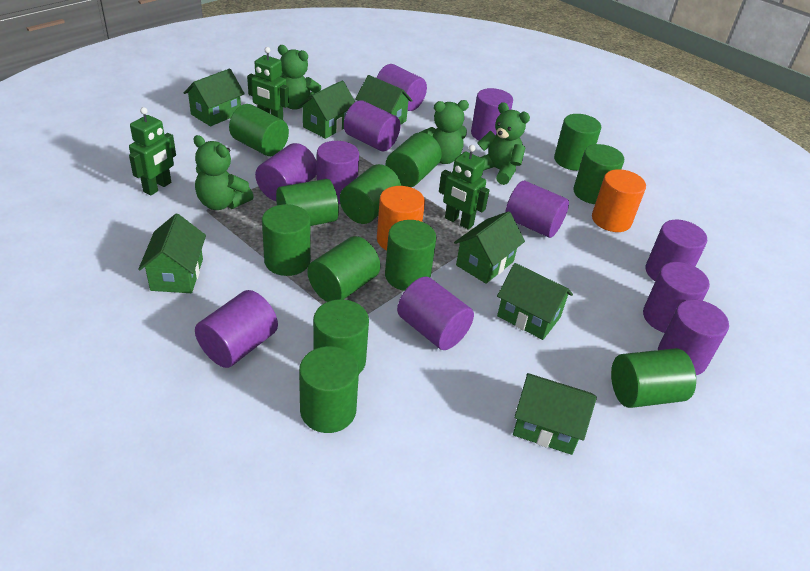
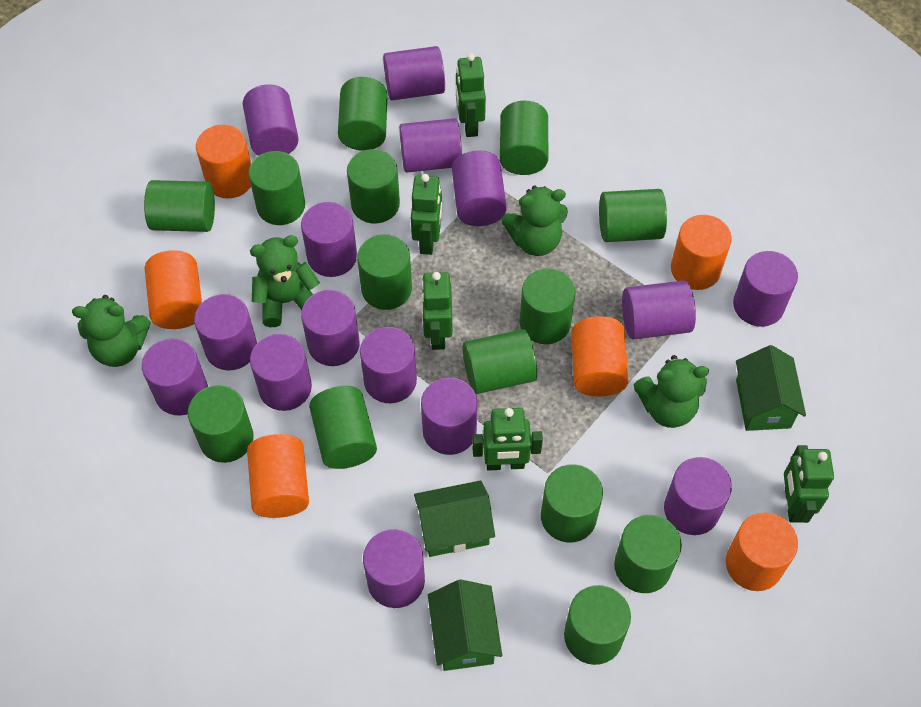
green cylinder: [229,104,289,156] [262,204,311,276] [276,179,339,226] [299,346,359,433] [307,236,380,302] [313,299,369,374] [340,164,401,224] [385,132,442,187] [385,220,436,291] [554,114,601,171] [573,144,624,204] [611,348,696,408] = 12 -> [144,180,215,232] [188,385,254,463] [248,151,305,225] [309,386,377,469] [338,77,388,151] [347,149,400,223] [357,234,412,310] [463,329,537,394] [500,101,548,175] [519,268,576,344] [541,464,603,543] [564,585,631,665] [599,189,667,242] [614,515,682,593] = 14
green house: [138,214,206,293] [184,68,245,126] [298,80,355,139] [355,75,413,125] [454,211,525,284] [497,263,573,340] [513,373,597,455] = 7 -> [414,480,495,557] [428,579,502,671] [736,345,806,431] = 3
green robot: [129,107,176,196] [247,47,289,120] [439,145,490,230] = 3 -> [411,174,442,255] [421,272,452,350] [456,53,486,137] [472,408,543,471] [784,445,834,523] = 5
orange cylinder: [377,186,425,251] [592,169,646,232] = 2 -> [145,250,202,329] [196,124,251,198] [247,434,309,518] [571,316,628,397] [671,215,732,290] [726,513,798,591] = 6
purple cylinder: [195,290,278,368] [255,143,317,201] [317,141,359,204] [344,100,401,151] [377,64,427,111] [397,277,474,350] [471,88,513,141] [505,181,569,238] [643,262,710,333] [646,220,707,281] [658,300,729,375] = 11 -> [142,339,208,416] [194,294,257,371] [243,84,299,155] [250,334,312,411] [301,202,357,277] [301,290,360,366] [360,327,417,403] [363,529,425,608] [383,46,445,100] [399,118,462,172] [421,378,477,455] [452,150,507,226] [622,281,696,339] [664,457,732,535] [733,251,798,327] = 15

